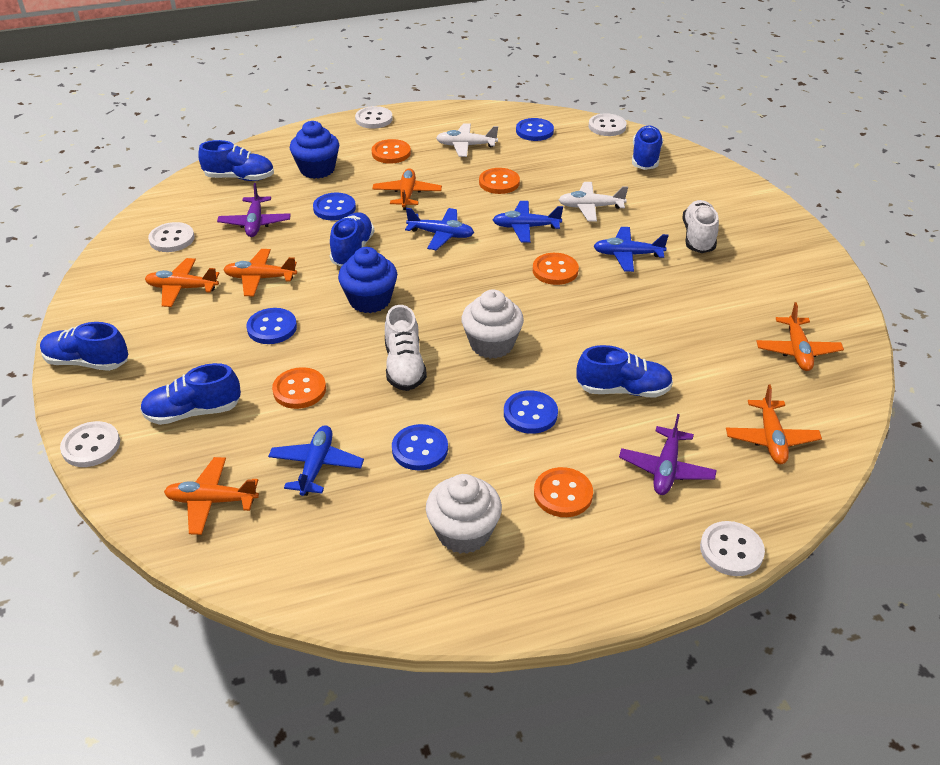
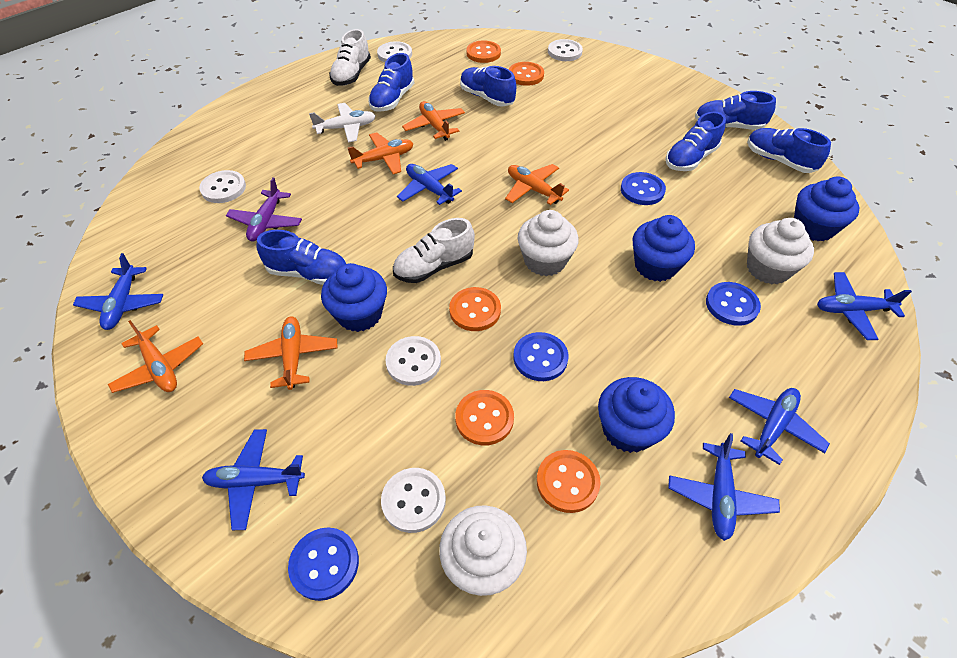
blue button: [246,308,297,344] [313,193,356,220] [392,424,448,471] [504,390,558,434] [516,118,554,141] = 5 -> [288,527,359,601] [513,332,569,381] [621,172,666,205] [706,282,761,326] = 4
blue cupcake: [290,121,339,179] [338,247,397,313] = 2 -> [321,263,387,332] [598,377,675,453] [633,215,695,282] [794,176,860,241] = 4
blue plane: [268,425,364,496] [405,208,474,250] [493,201,563,243] [594,227,669,272] = 4 -> [73,253,163,330] [202,429,305,530] [397,164,462,205] [668,433,780,541] [729,388,830,465] [817,272,912,340] = 6
orange plane: [145,258,220,307] [164,457,259,535] [223,249,297,296] [372,168,442,210] [726,384,822,464] [756,302,844,371] = 6 -> [108,320,203,393] [244,316,337,390] [348,132,414,174] [402,101,465,141] [505,164,569,205] = 5
purple plane: [217,183,291,237] [619,414,717,495] = 2 -> [226,177,302,241] = 1
white cupcake: [426,474,502,554] [461,290,524,359] = 2 -> [439,505,527,596] [518,210,579,276] [747,218,814,284] = 3
white plane: [436,123,498,157] [559,182,628,221] = 2 -> [309,103,376,142] = 1

